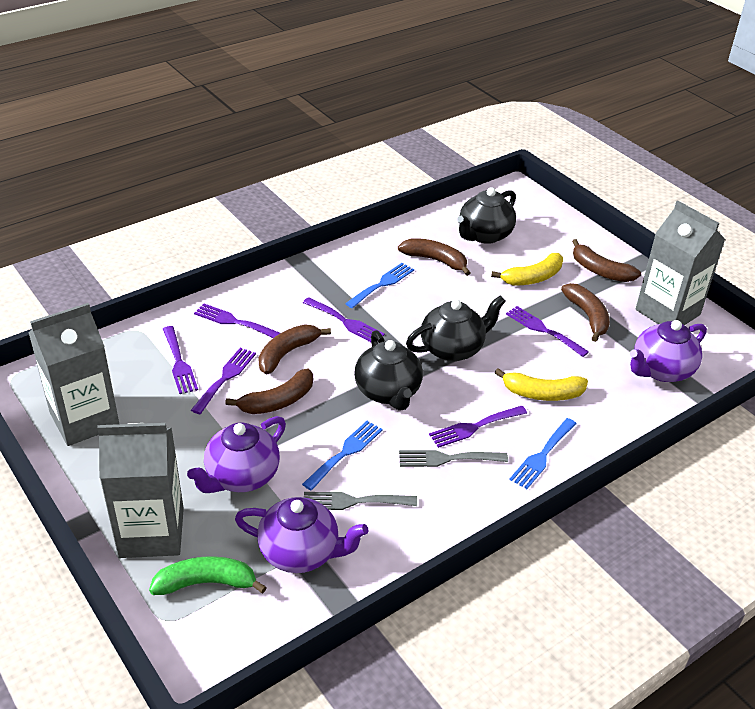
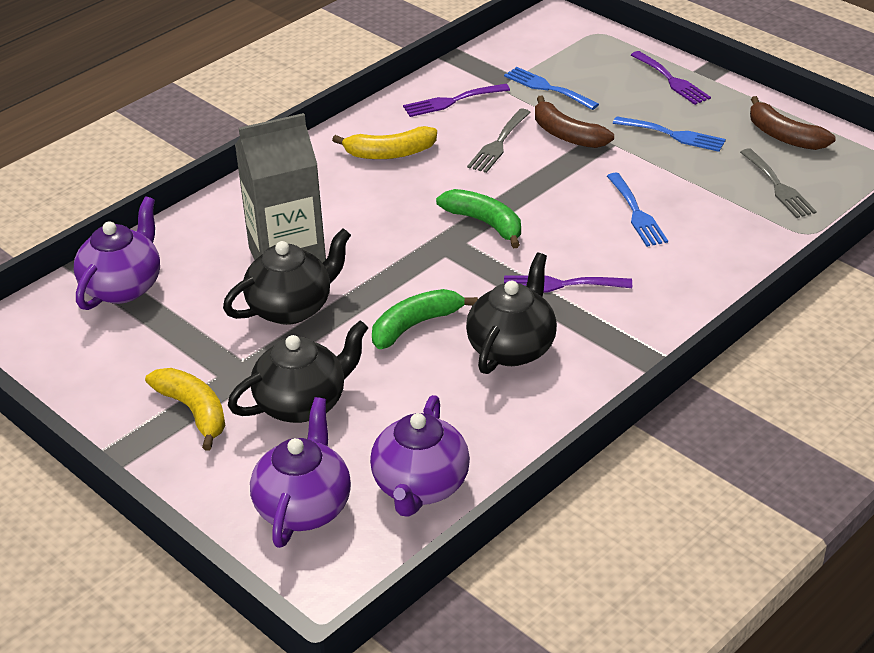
brown banana: [225,369,313,414] [258,325,331,375] [398,238,470,276] [561,283,610,342] [572,239,641,282] = 5 -> [535,96,614,148] [750,96,836,150] = 2
green banana: [149,556,267,595] = 1 -> [372,289,478,349] [436,189,521,248] = 2
grey carton: [28,303,119,446] [97,423,184,558] [636,201,726,325] = 3 -> [235,113,326,263] = 1
purple fork: [163,326,198,394] [191,348,256,414] [194,304,280,338] [303,297,385,342] [429,406,527,448] [506,306,589,357] = 6 -> [403,84,510,117] [504,275,632,293] [631,51,711,105] = 3

